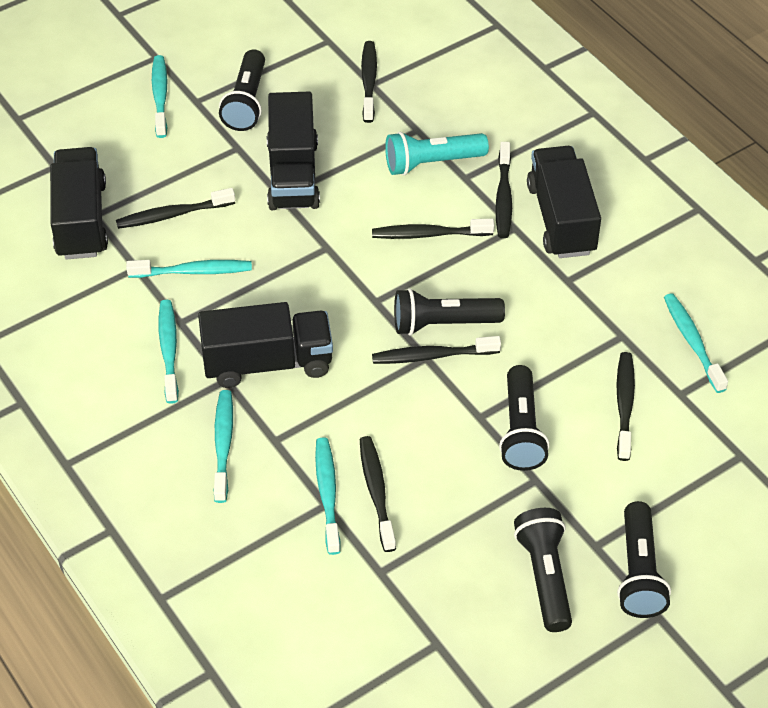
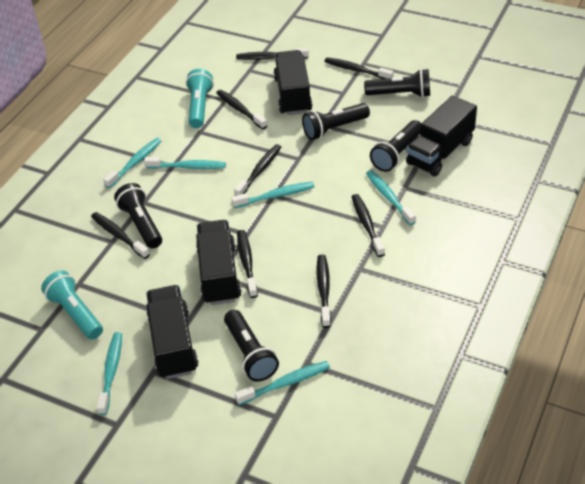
black toothbrush: [116,188,235,229] [360,436,396,552] [361,41,377,123] [372,219,494,239] [372,336,501,364] [495,142,512,238] [616,352,635,461] = 7 -> [91,212,150,259] [216,90,267,129] [234,144,281,196] [236,48,309,60] [237,230,258,298] [317,254,331,328] [324,57,393,79] [352,194,385,257] = 8
turquoise flashlight: [385,132,489,175] = 1 -> [41,270,103,339] [186,69,214,128] = 2

